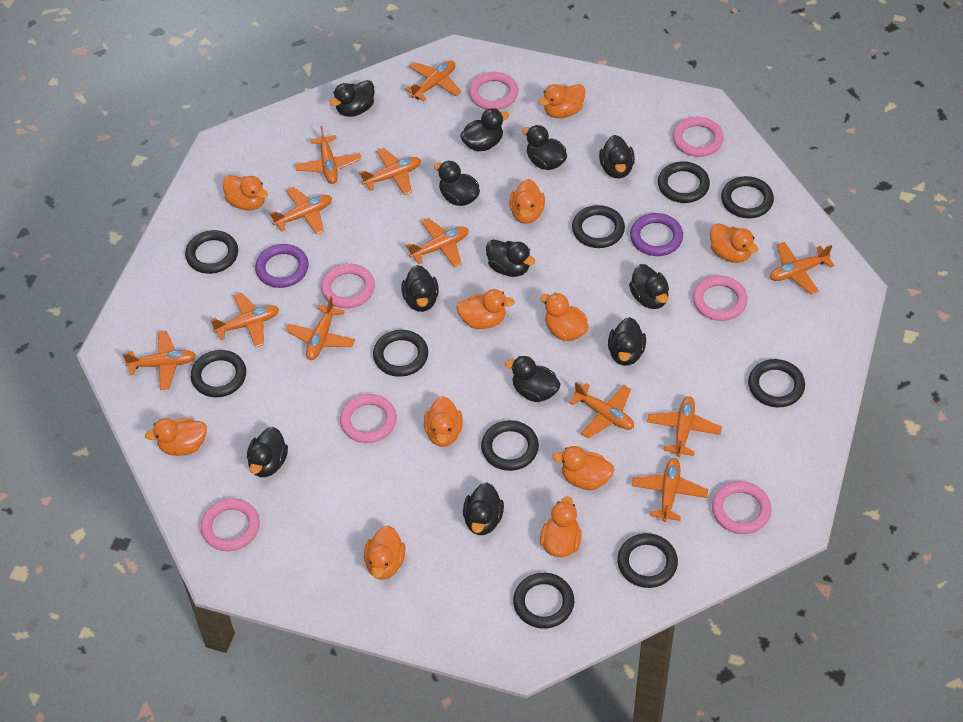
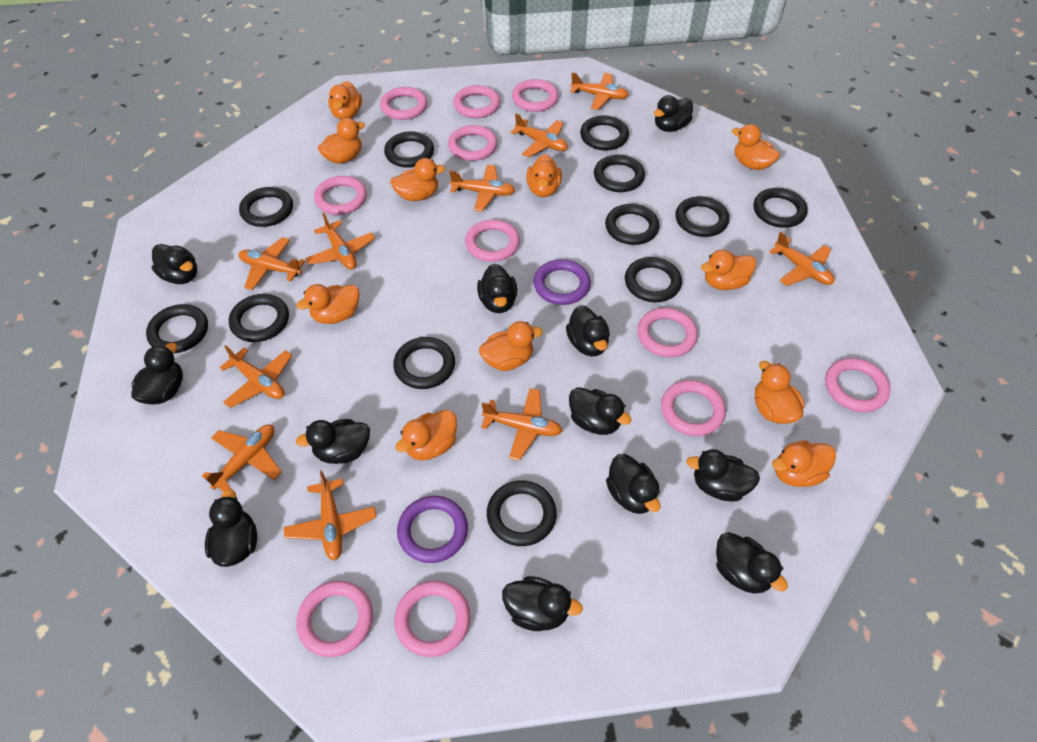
black ring: [185,230,238,274] [191,350,246,397] [373,330,428,377] [481,420,539,471] [513,573,574,629] [572,205,625,248] [617,533,678,588] [658,162,710,203] [721,176,774,218] [748,359,805,407] = 10 -> [146,304,208,353] [229,294,289,342] [239,187,293,227] [384,131,434,168] [393,337,455,389] [487,481,557,546] [580,115,629,151] [594,155,645,192] [605,204,659,245] [625,257,682,302] [675,196,729,237] [754,188,808,228] = 12
orange plane: [123,331,196,390] [211,293,279,348] [269,187,332,235] [286,296,355,360] [295,126,361,184] [359,148,421,195] [405,61,461,101] [406,218,469,268] [569,382,634,439] [632,458,708,522] [647,396,722,457] [770,242,835,295] = 12 -> [202,424,281,492] [219,345,292,408] [238,237,305,290] [284,470,377,561] [305,212,375,270] [449,165,515,212] [481,388,563,461] [511,113,568,158] [570,72,628,110] [769,231,834,286] = 10
pink ring: [201,498,260,551] [321,264,375,308] [340,394,397,443] [469,72,518,110] [673,117,724,157] [693,275,748,321] [712,481,772,534] = 7 -> [296,581,373,657] [314,176,367,215] [380,87,427,120] [394,581,470,657] [448,125,497,161] [453,85,500,118] [465,219,520,262] [512,79,559,112] [637,308,698,357] [661,380,726,436] [825,358,890,412] = 11

